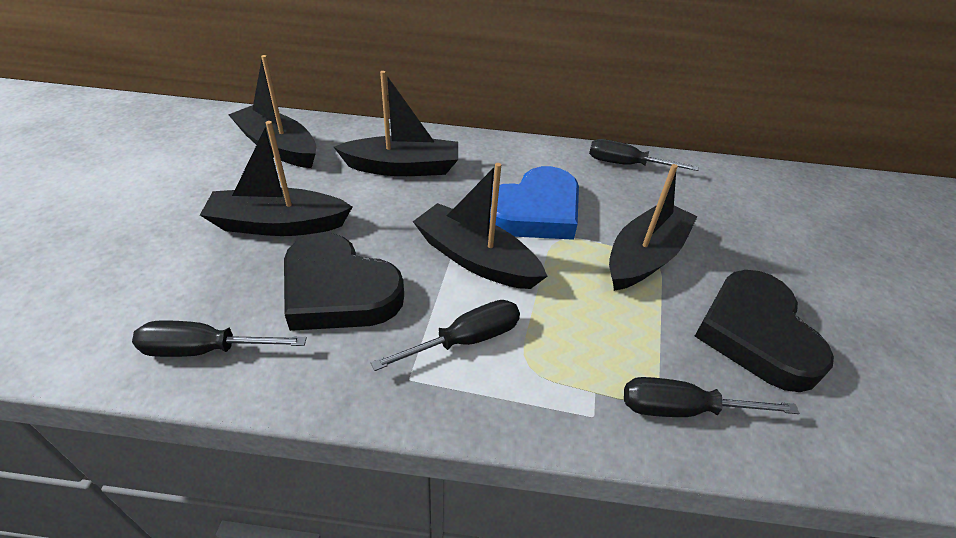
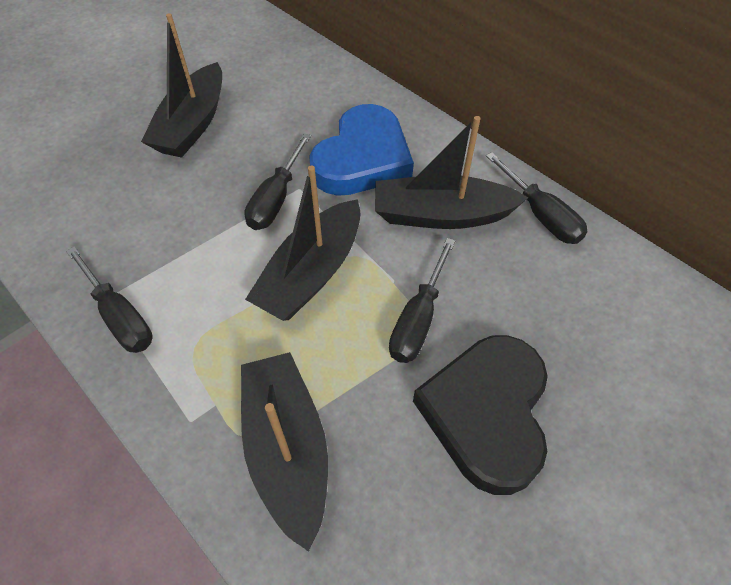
black boat: [200,121,353,236] [228,55,316,168] [334,71,458,176] [413,163,548,289] [609,164,698,291] = 5 -> [141,13,222,158] [241,352,328,552] [245,166,361,321] [375,116,528,229] = 4
black heart: [284,233,404,331] [695,270,834,392] = 2 -> [413,335,548,495] = 1

